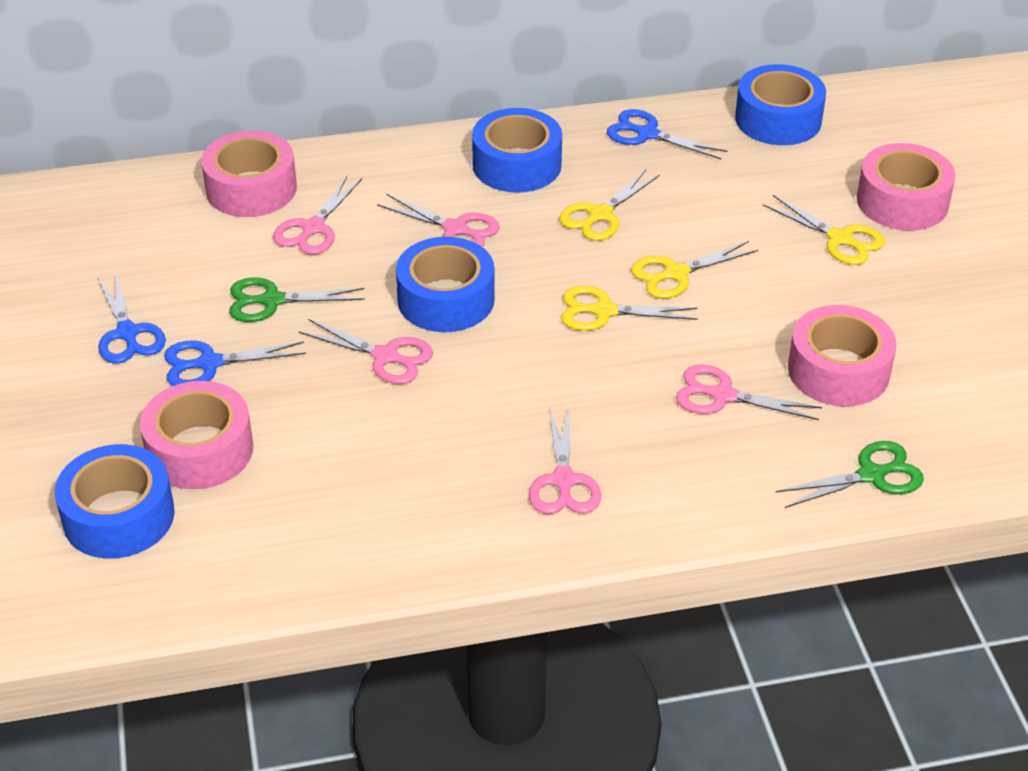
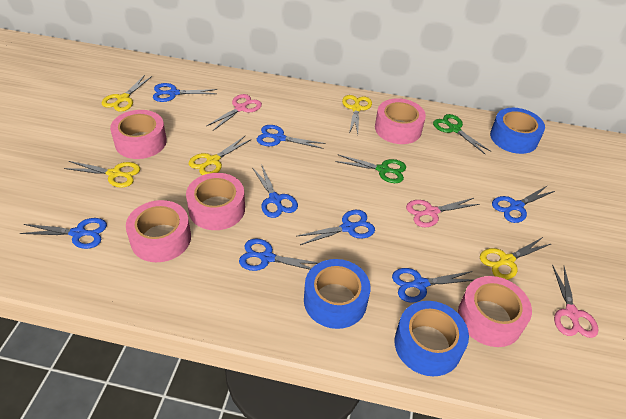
blue scissors: [98,272,166,363] [164,340,306,386] [607,109,728,159] = 3 -> [20,218,107,249] [153,83,217,102] [239,239,319,271] [252,164,298,218] [257,125,326,149] [298,210,375,245] [392,268,474,303] [492,185,555,223] = 8
blue tape: [55,444,175,559] [396,237,495,332] [472,108,562,192] [735,64,826,145] = 4 -> [304,259,371,329] [395,301,469,376] [490,108,545,154] = 3
pink scissors: [273,176,362,255] [299,319,433,384] [377,194,500,247] [529,408,601,514] [676,365,822,420] = 5 -> [207,94,262,131] [406,198,480,227] [552,264,598,338] = 3
pink tape: [140,381,253,489] [201,131,297,217] [788,305,896,406] [857,143,955,230] = 4 -> [110,110,167,159] [126,200,191,262] [186,173,245,230] [375,98,426,144] [458,276,532,347] = 5
yellow scissors: [559,170,660,241] [561,286,698,331] [631,241,758,299] [763,195,885,265] = 4 -> [64,161,140,188] [102,75,152,112] [189,136,252,175] [342,95,372,134] [480,237,551,280] = 5

